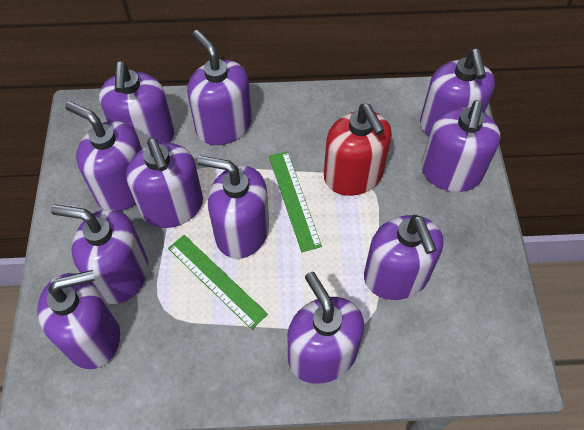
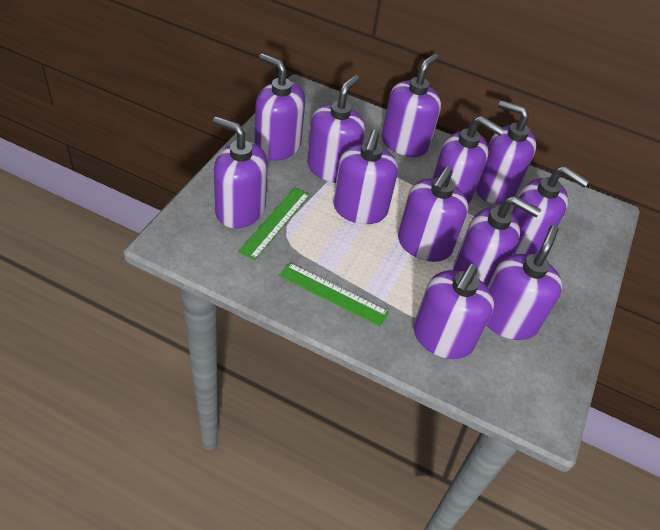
purple soap dispenser: [37,270,120,369] [51,204,148,304] [65,101,142,211] [99,62,175,149] [126,138,203,228] [187,30,252,145] [197,155,269,259] [287,272,364,384] [364,215,443,300] [420,49,495,136] [421,100,500,192] = 11 -> [213,117,268,228] [255,53,305,161] [307,75,366,183] [333,129,398,224] [382,54,441,157] [398,166,468,262] [413,264,494,359] [432,116,504,204] [453,196,541,286] [476,100,536,204] [486,225,563,340] [511,166,589,255] = 12
red soap dispenser: [324,104,392,196] = 1 -> none = 0

